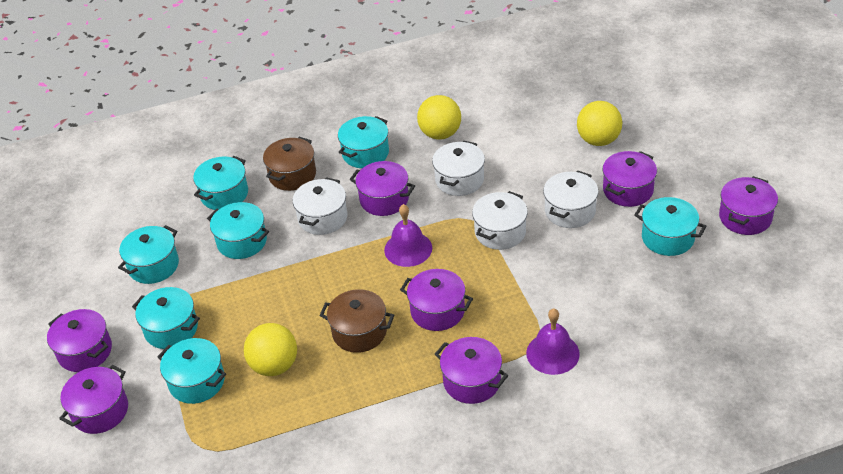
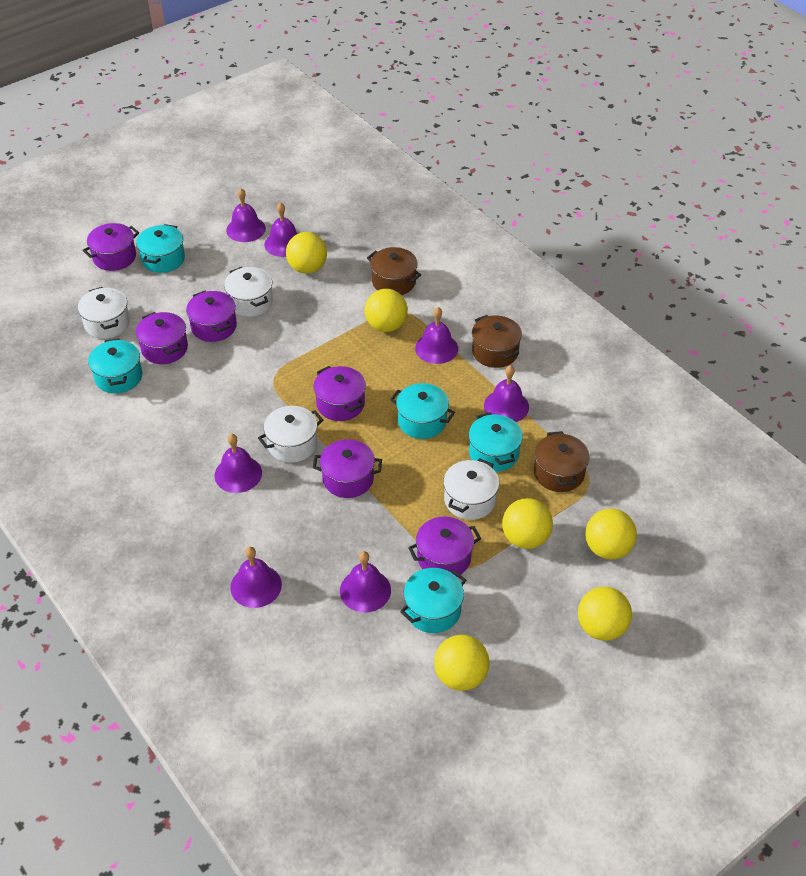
brown pot: [263,137,316,191] [319,289,394,353] = 2 -> [367,247,421,295] [472,315,522,368] [534,431,590,492] = 3
purple bell: [384,204,432,267] [526,309,580,375] = 2 -> [214,434,262,493] [226,188,266,242] [230,547,282,608] [265,202,297,257] [340,551,391,612] [415,307,458,364] [484,365,529,422] = 7
purple pot: [47,309,112,372] [59,365,128,434] [350,161,415,216] [400,269,473,331] [435,337,508,404] [602,151,657,207] [719,176,778,235] = 7 -> [82,223,139,271] [136,312,188,364] [186,290,237,342] [313,439,382,498] [314,366,366,421] [408,517,481,577] = 6
turquoise pot: [118,225,179,284] [132,287,200,349] [157,338,226,404] [193,156,248,210] [207,202,269,259] [338,116,389,168] [634,197,707,256] = 7 -> [88,338,142,394] [136,224,185,273] [390,383,455,439] [400,568,466,633] [469,412,523,472] = 5
yellow ball: [244,323,297,376] [417,95,461,140] [577,101,622,146] = 3 -> [286,232,327,274] [365,289,408,332] [434,635,489,691] [502,498,553,549] [578,587,632,641] [585,509,637,559] = 6

